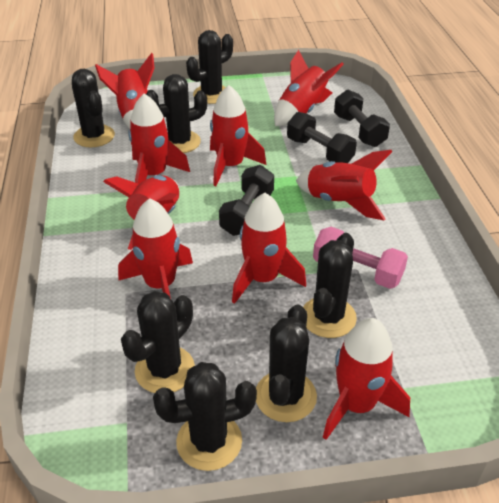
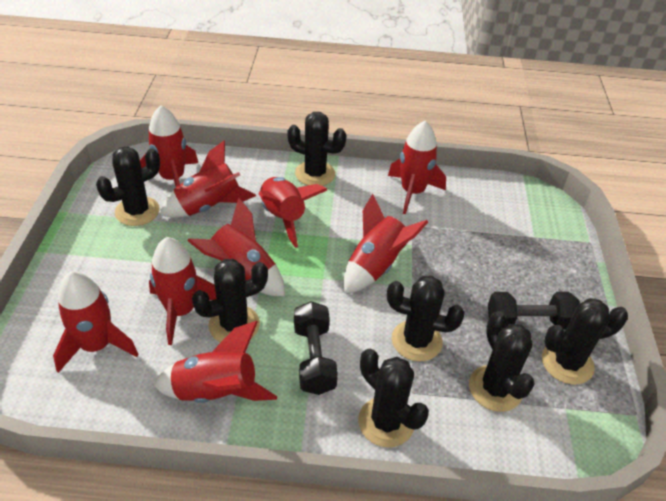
black dumbbell: [219,165,274,236] [287,112,357,163] [334,90,390,147] = 3 -> [294,301,338,395] [488,292,580,330] = 2
pink dumbbell: [313,227,408,289] = 1 -> none = 0

